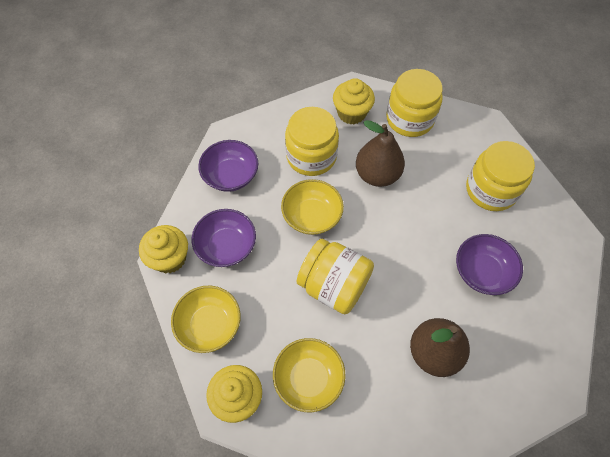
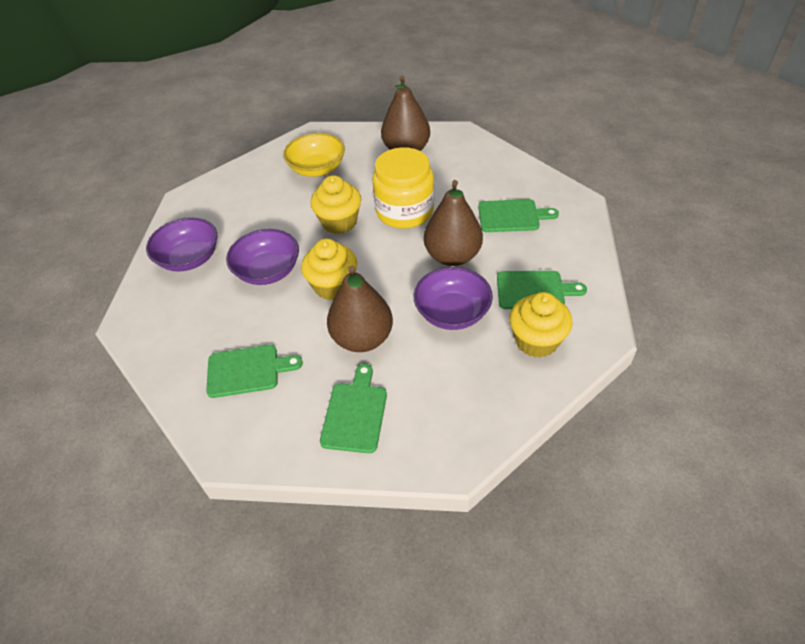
brown pear: [356,120,405,187] [410,318,470,377] = 2 -> [327,265,393,352] [381,76,430,151] [424,180,483,266] = 3
green cutting board: none = 0 -> [206,345,303,398] [320,364,387,453] [478,199,559,232] [497,271,587,309] = 4
yellow bowl: [171,286,241,353] [273,338,345,412] [281,179,344,235] = 3 -> [283,133,345,177] = 1
yellow jar: [285,107,339,176] [297,239,374,314] [386,69,443,137] [466,141,535,211] = 4 -> [372,147,434,229] = 1

